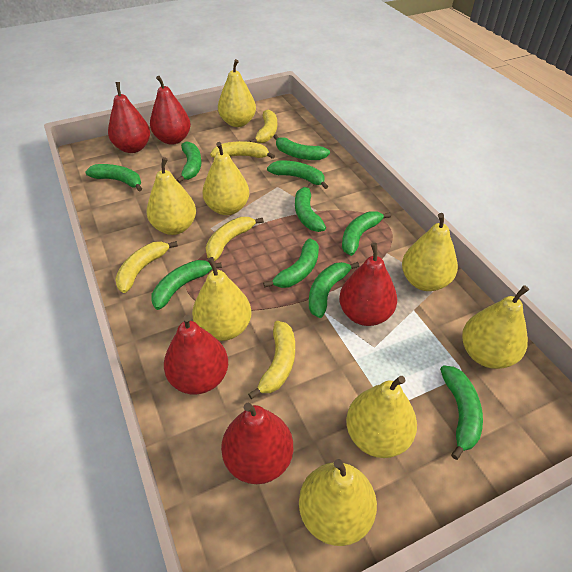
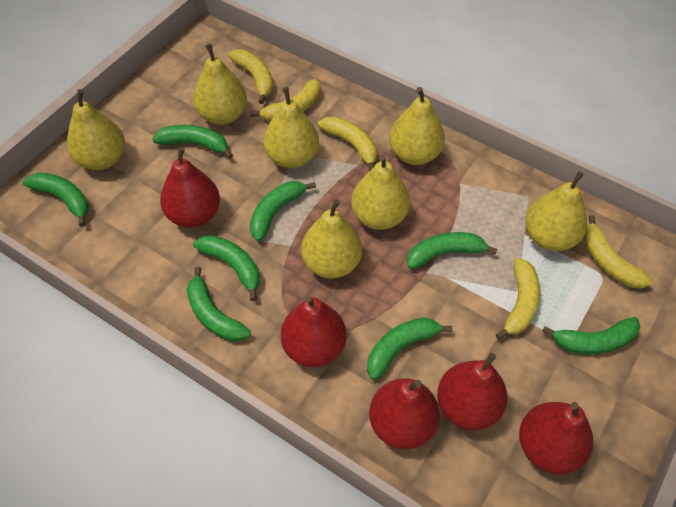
green banana: [85,164,142,192] [151,260,222,310] [176,141,202,183] [263,238,319,288] [267,160,328,189] [273,135,330,160] [295,183,326,232] [309,262,359,318] [342,211,391,256] [440,365,483,460] = 10 -> [23,173,89,227] [152,125,233,159] [187,267,250,341] [193,235,260,301] [250,181,316,242] [367,318,452,380] [407,232,498,269] [542,317,640,354] = 8
yellow pear: [147,157,196,235] [192,257,251,341] [202,142,249,215] [218,59,256,127] [299,459,377,546] [346,376,417,458] [402,213,458,291] [462,285,529,369] = 8 -> [67,89,125,170] [193,44,247,125] [264,87,319,168] [301,199,362,279] [351,155,410,230] [389,87,445,165] [525,171,587,251] = 7

